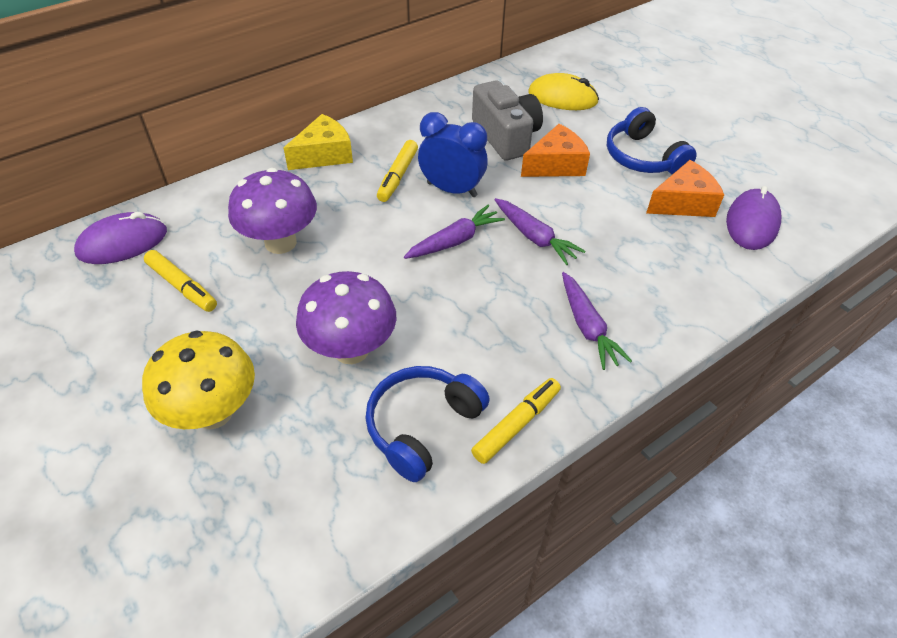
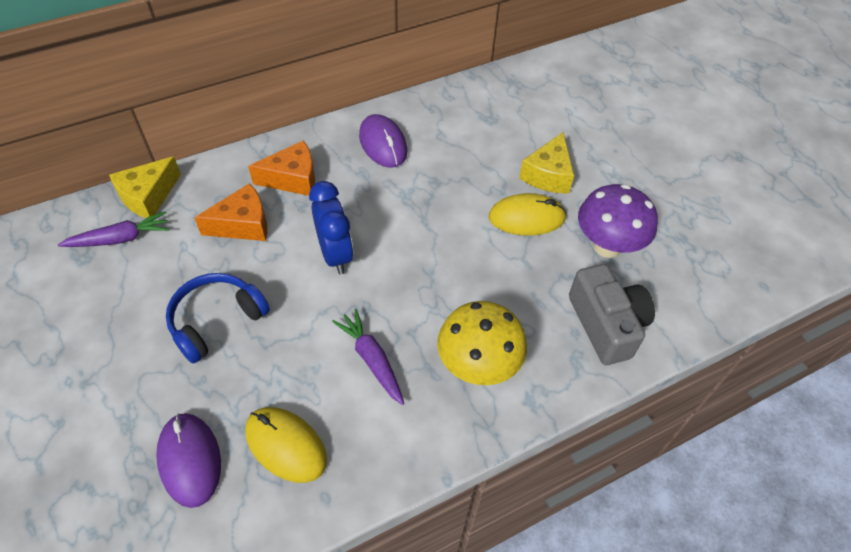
blue headphones: [365,366,490,482] [607,107,697,174] = 2 -> [166,273,270,363] = 1
purple carrot: [404,204,505,259] [495,198,585,265] [562,272,632,370] = 3 -> [58,211,169,247] [332,309,404,405] = 2
purple mushroom: [228,168,317,254] [296,271,396,364] = 2 -> [578,184,658,258] = 1
yellow cheese: [284,114,353,170] = 1 -> [109,156,181,218] [519,132,574,194] = 2
yellow marker: [144,250,217,312] [377,140,418,202] [471,378,561,464] = 3 -> none = 0
yellow mouse: [529,73,599,110] = 1 -> [245,407,327,483] [489,193,567,236] = 2

